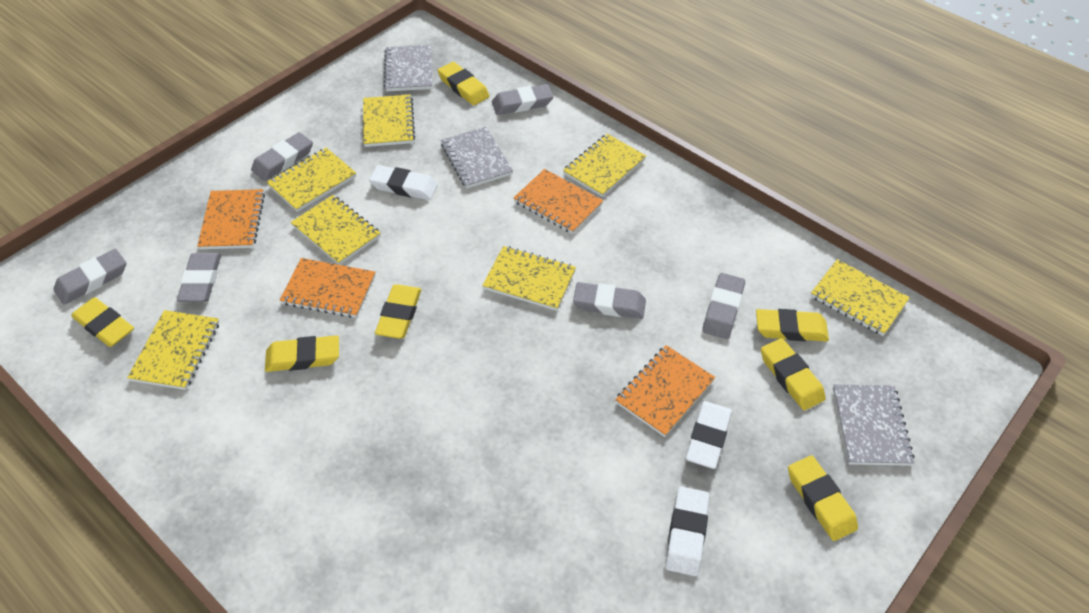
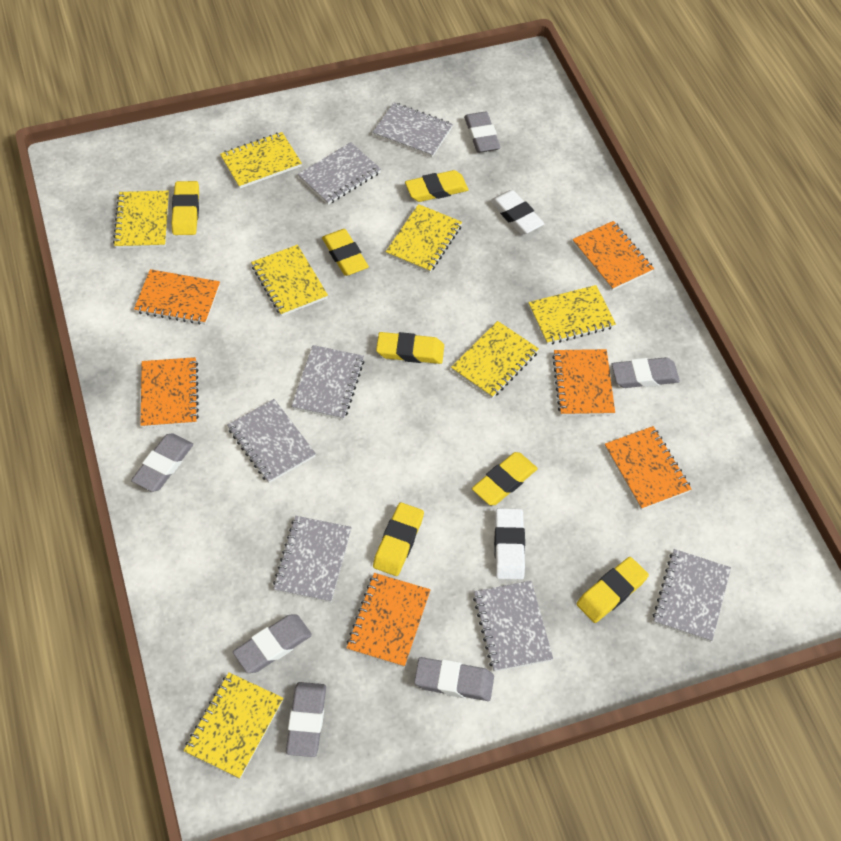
grey notebook: [384,45,432,91] [441,127,513,188] [833,384,915,466] = 3 -> [227,399,316,483] [273,516,352,603] [291,345,364,420] [298,142,381,205] [373,103,453,157] [473,581,553,672] [653,549,731,642] = 7
orange notebook: [197,189,265,249] [280,258,375,318] [513,169,603,234] [615,345,715,437] = 4 -> [134,269,220,325] [140,357,199,428] [347,573,431,667] [552,349,615,416] [573,221,654,291] [605,426,691,510] = 6
white eraser: [369,165,438,200] [665,486,709,576] [686,401,732,469] = 3 -> [490,190,544,235] [494,508,525,580] = 2

